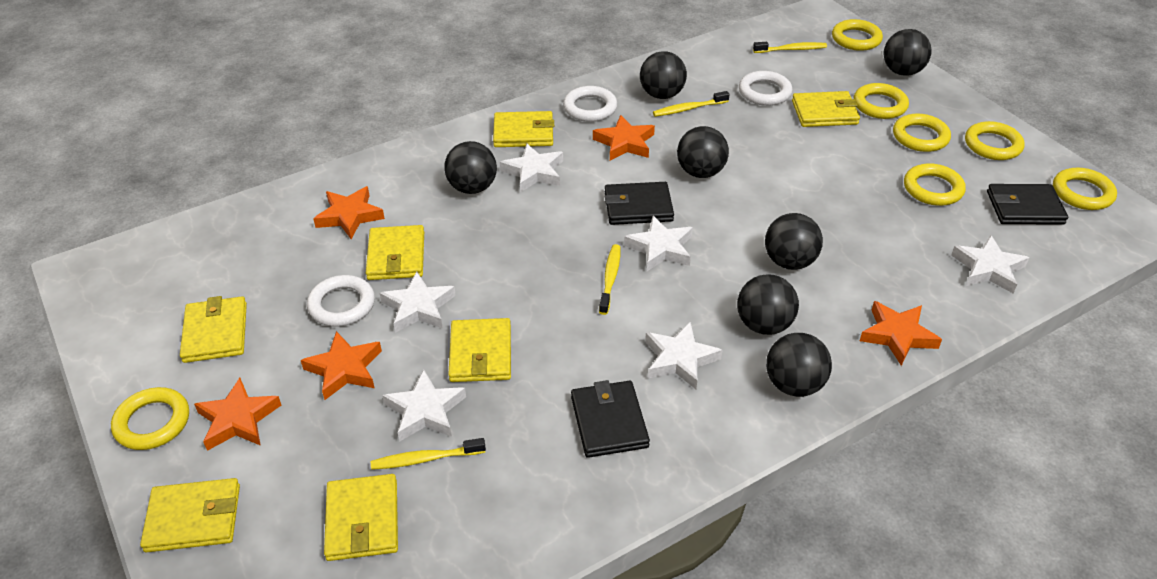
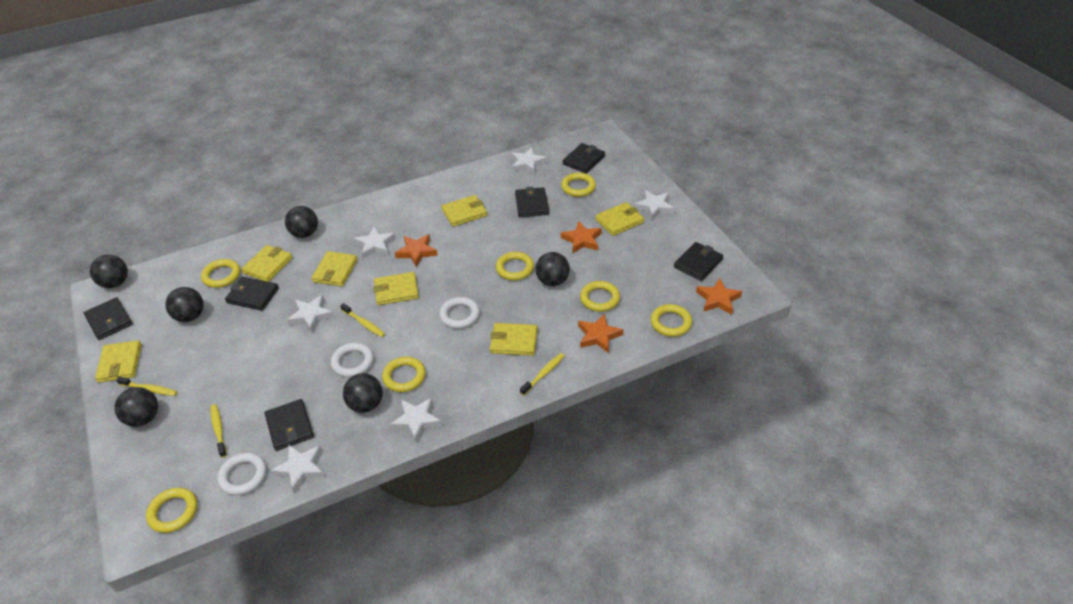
black ball: [445,141,497,194] [640,51,687,99] [677,126,729,178] [737,274,799,335] [765,213,823,270] [766,333,832,397] [884,29,932,76] = 7 -> [90,255,128,288] [115,387,158,427] [165,287,204,322] [285,206,318,238] [343,373,383,413] [535,252,570,286] = 6
black wallet: [571,380,650,458] [605,182,674,225] [987,184,1068,225] = 3 -> [84,297,133,340] [225,277,279,311] [265,399,314,451] [515,187,549,217] [563,143,605,173] [674,242,723,281] = 6
orange star: [194,378,281,451] [301,331,382,400] [313,186,385,239] [593,115,655,160] [860,301,942,366] = 5 -> [395,234,438,267] [561,221,602,254] [578,314,624,353] [696,278,742,315] = 4

